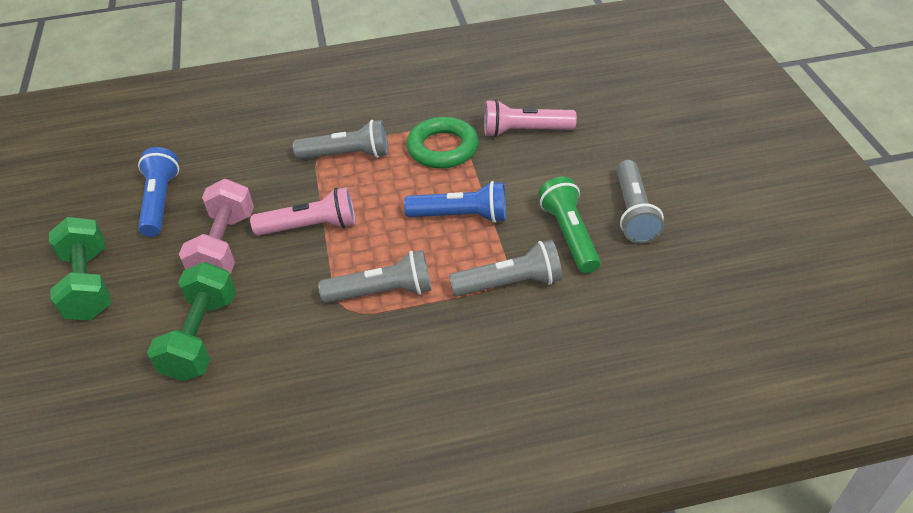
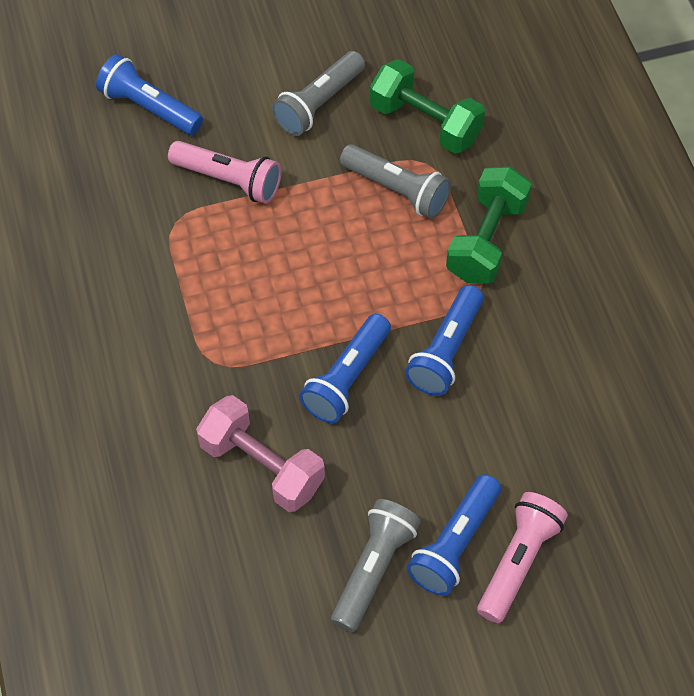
blue flashlight: [138,147,179,237] [404,181,506,223] = 2 -> [96,54,203,135] [299,314,391,423] [405,285,484,396] [407,474,501,596] = 4
green flashlight: [538,177,600,273] = 1 -> none = 0
green ring: [406,117,478,168] = 1 -> none = 0
grey flashlight: [293,120,388,159] [318,250,431,303] [449,240,562,296] [617,160,664,243] = 4 -> [271,51,365,136] [331,499,421,632] [340,144,451,219] = 3

